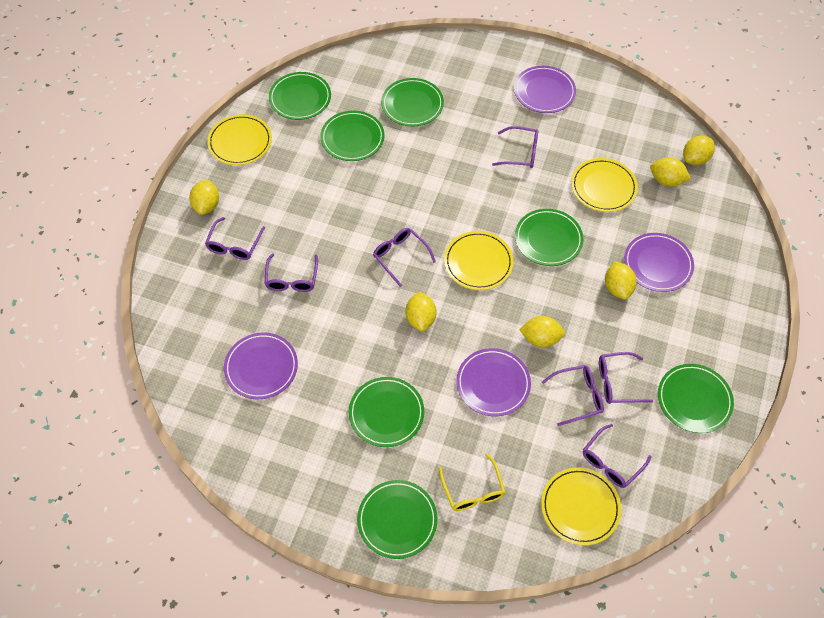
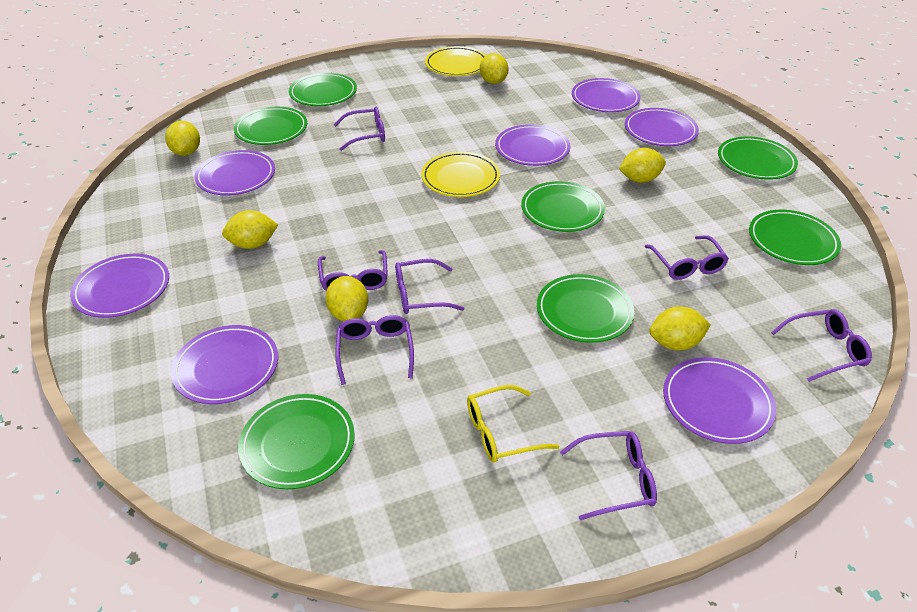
purple plate: [224,332,298,399] [456,348,531,416] [514,66,576,113] [624,233,694,292] = 4 -> [70,254,169,318] [171,325,278,404] [194,150,275,196] [495,125,570,166] [572,78,641,112] [625,108,699,146] [663,357,776,444] = 7
yellow plate: [207,114,272,165] [444,231,514,290] [541,467,621,545] [571,158,638,212] = 4 -> [421,152,500,197] [425,46,486,76] = 2

